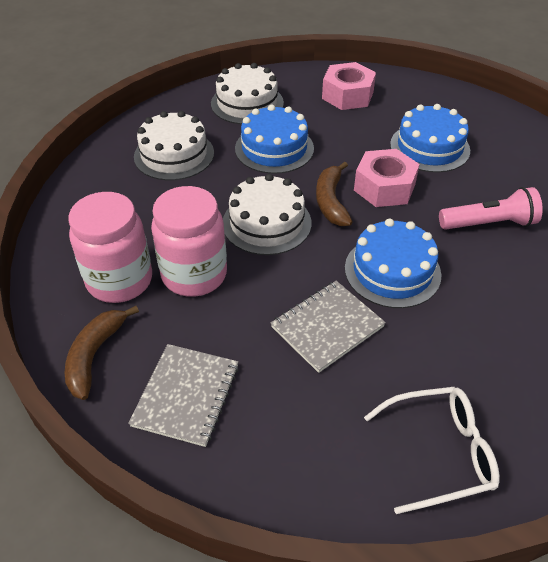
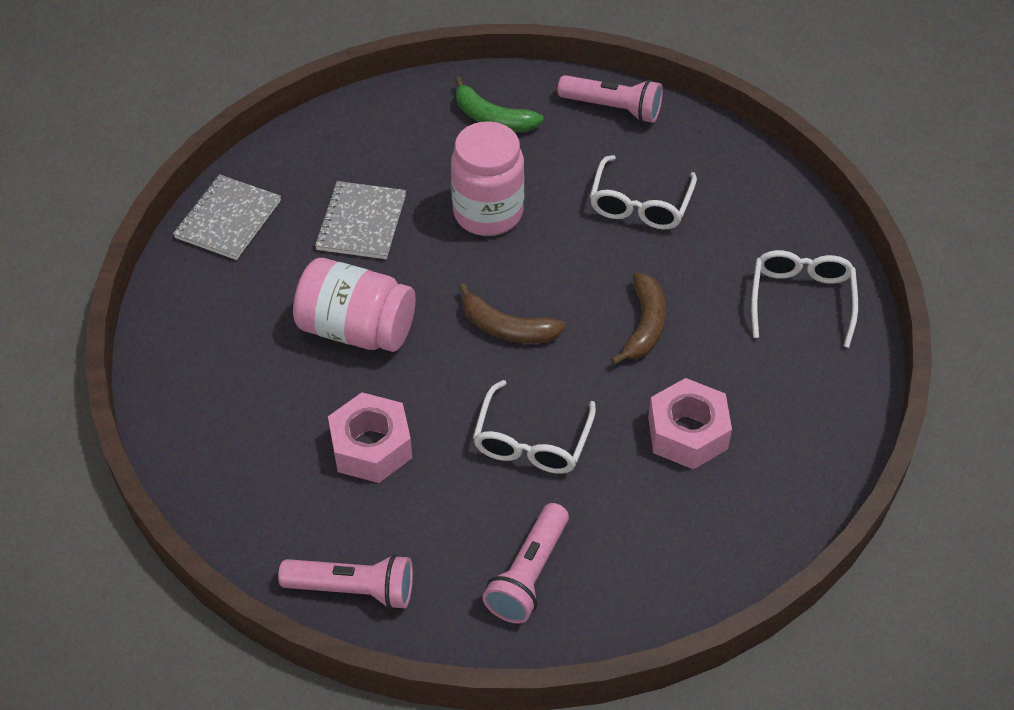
blue cake: [235,104,314,174] [345,218,441,308] [390,104,470,173] = 3 -> none = 0
green banana: none = 0 -> [455,77,544,132] = 1
pink flashlight: [439,187,543,230] = 1 -> [278,554,413,610] [483,503,569,623] [558,75,663,123] = 3
white cake: [134,111,214,180] [211,63,284,124] [223,174,312,255] = 3 -> none = 0
white glasses: [364,387,500,514] = 1 -> [473,380,596,474] [590,155,697,230] [751,250,858,348] = 3

